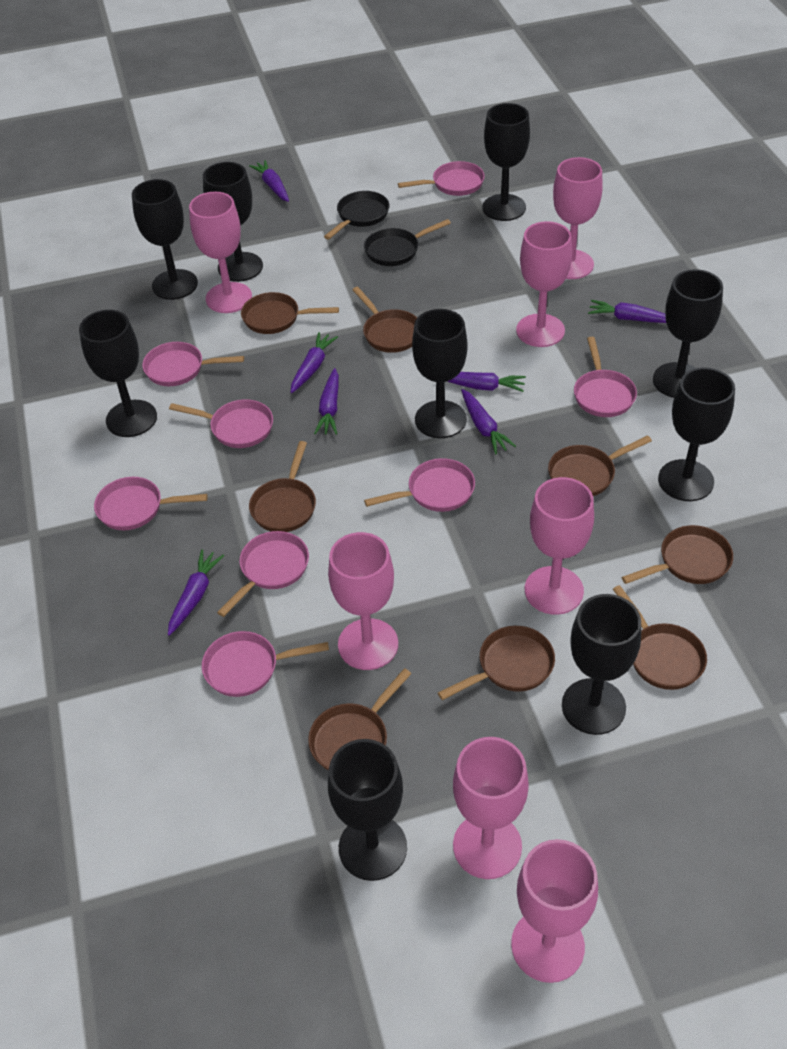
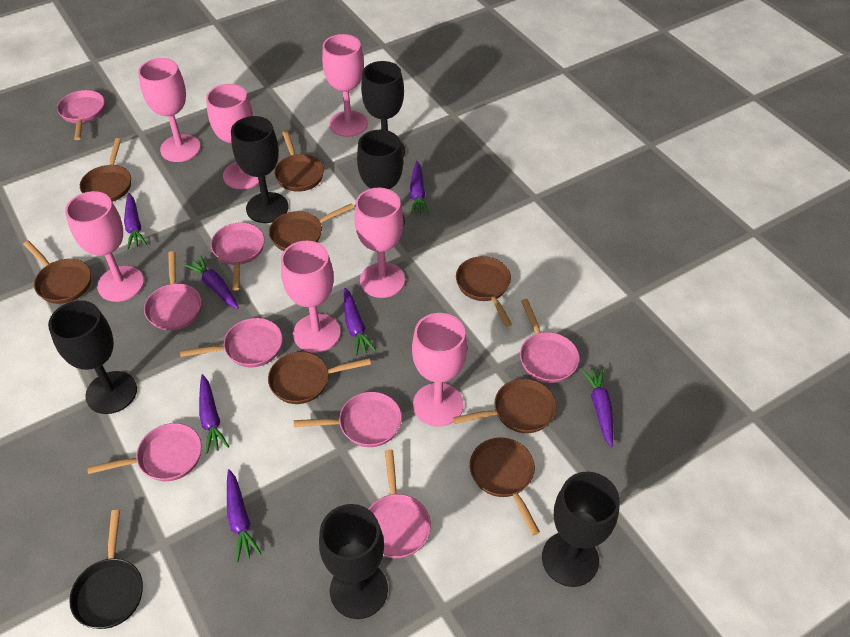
black goblet: [79,310,157,437] [132,179,198,300] [203,162,263,282] [328,739,407,881] [412,309,468,438] [483,103,530,221] [562,594,641,735] [653,269,723,398] [658,367,735,501] = 9 -> [48,300,137,414] [231,116,289,223] [319,504,388,619] [357,130,405,227] [361,61,406,158] [542,472,620,587] = 6
black pan: [324,191,389,239] [364,219,451,266] = 2 -> [69,510,143,629] = 1

